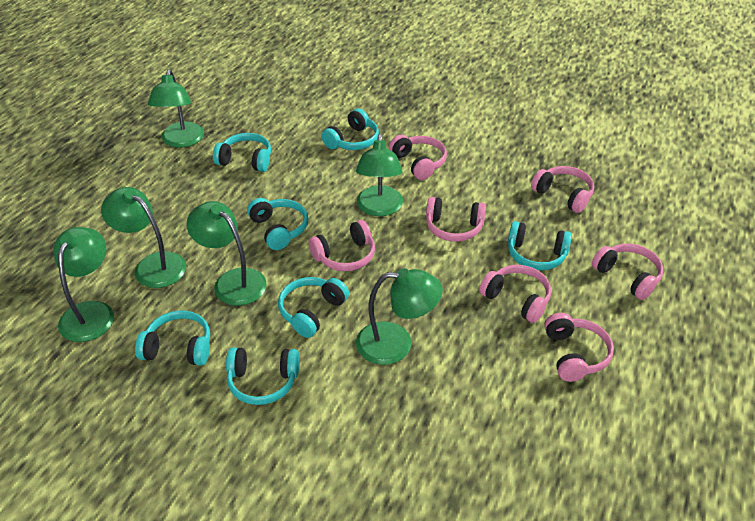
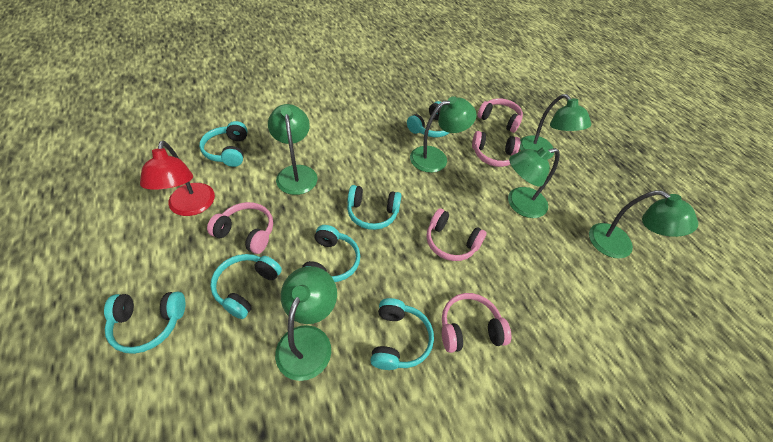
pink headphones: [309,220,375,271] [389,135,447,180] [426,197,486,242] [479,265,551,323] [531,166,594,213] [544,313,614,382] [592,244,663,300] = 7 -> [207,202,273,254] [426,208,487,261] [442,293,511,353] [472,131,520,167] [477,98,523,133] = 5
red lamp: none = 0 -> [140,141,215,216] = 1

